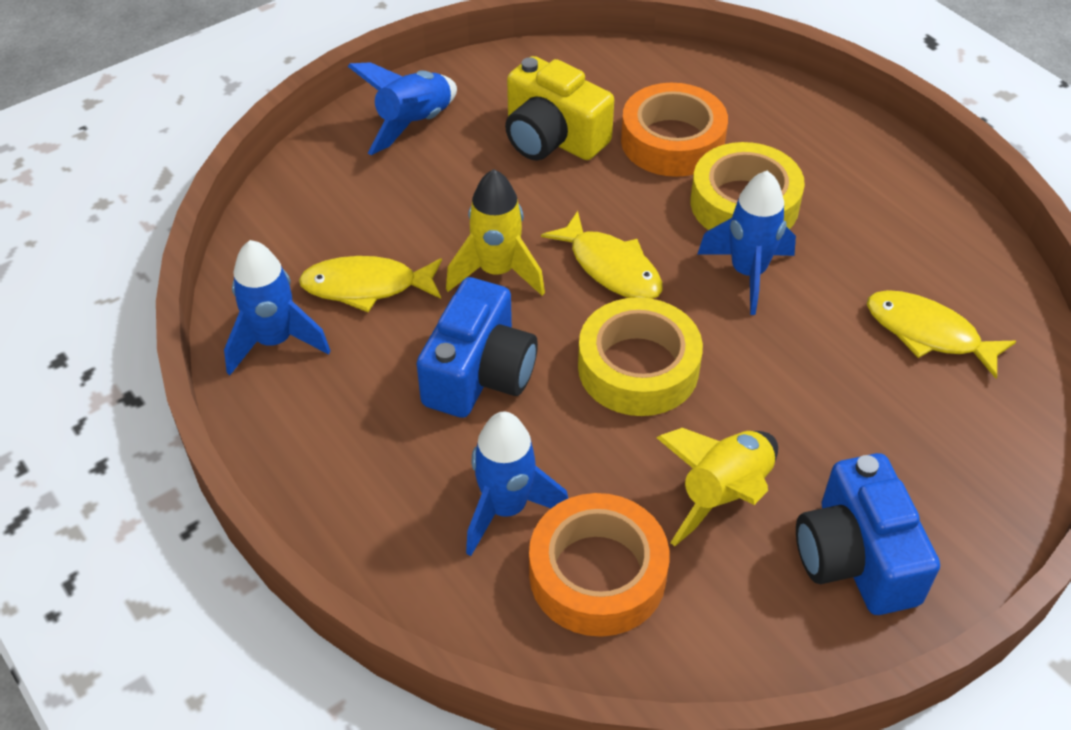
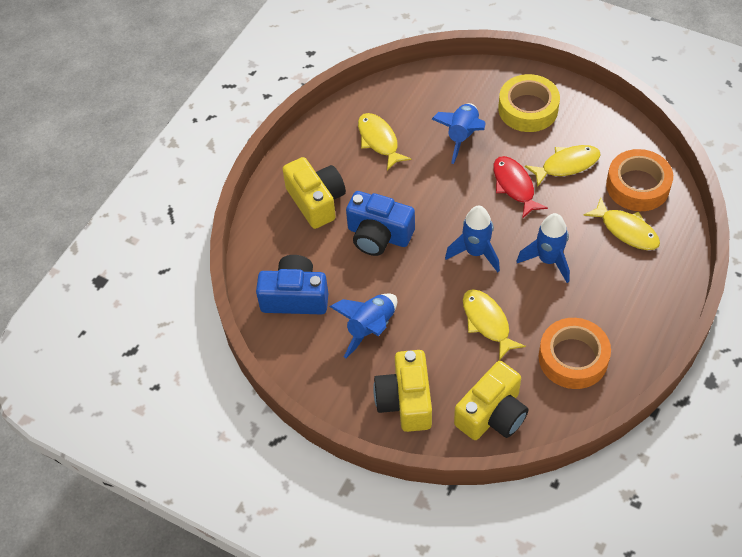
red fish: none = 0 -> [493,156,548,219] = 1
yellow camera: [505,56,614,161] = 1 -> [282,157,346,229] [373,350,432,432] [454,361,528,440] = 3
yellow fish: [299,256,442,312] [541,211,663,299] [867,290,1016,378] = 3 -> [358,113,411,170] [463,289,526,360] [525,145,601,186] [583,197,660,250] = 4
yellow rocket: [446,169,545,296] [657,428,778,546] = 2 -> none = 0
yellow tape: [578,297,703,416] [691,142,805,230] = 2 -> [498,74,560,132] = 1

